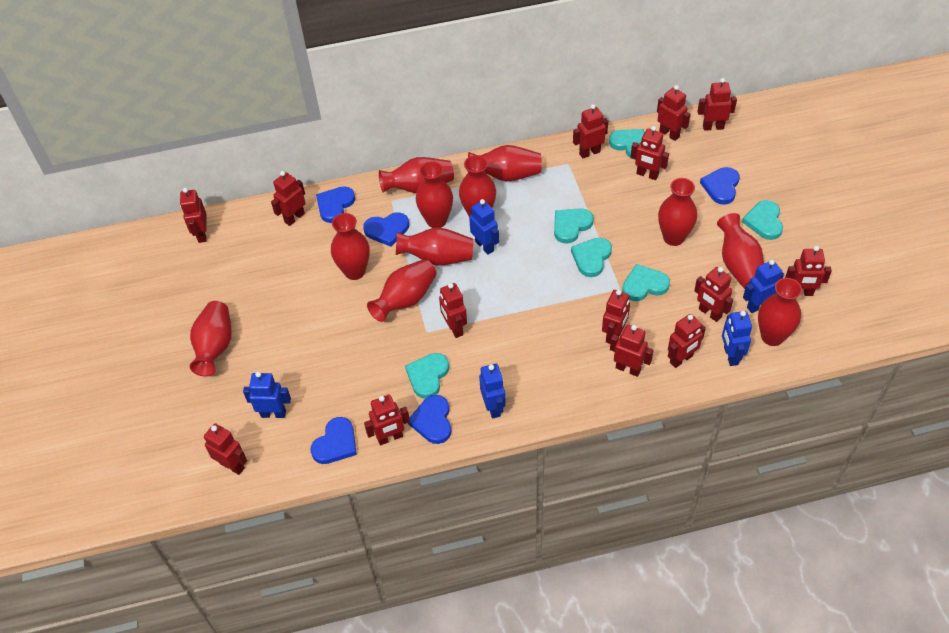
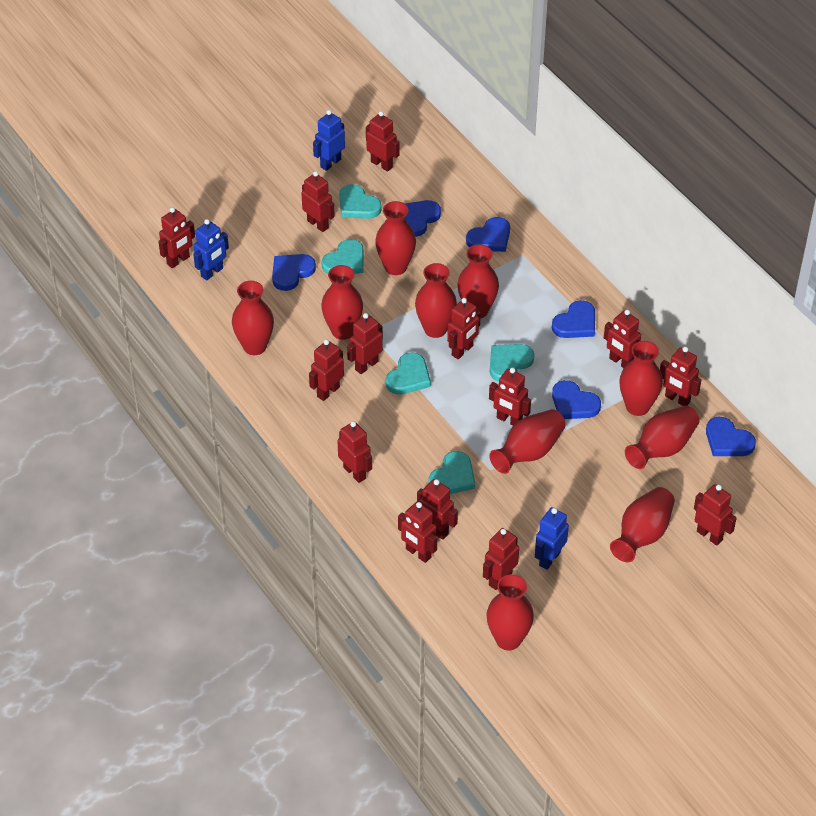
blue heart: [311,417,357,464] [316,186,355,223] [363,212,409,247] [408,395,452,444] [700,167,740,205] = 5 -> [272,254,316,291] [405,200,441,237] [466,217,510,252] [552,300,595,338] [552,380,601,419] [706,417,756,456] = 6
blue robot: [243,372,291,418] [469,199,499,255] [479,364,506,418] [722,311,752,366] [743,260,784,313] = 5 -> [193,219,229,280] [313,110,345,171] [535,507,569,570] = 3
red vase: [190,301,232,376] [331,213,370,280] [367,259,437,322] [379,157,454,193] [396,227,474,266] [416,161,453,228] [459,155,496,216] [468,145,542,181] [658,178,697,246] [717,213,764,289] [758,278,802,346] = 11 -> [232,281,274,355] [321,265,363,340] [375,201,416,275] [415,263,457,338] [457,244,499,319] [486,574,534,650] [489,409,566,474] [610,487,675,562] [619,341,663,416] [625,406,699,469] = 10
turquoise heart: [405,353,449,399] [554,208,594,244] [571,238,612,277] [609,129,645,160] [622,264,670,301] [742,200,783,240] = 6 -> [322,239,364,274] [339,184,382,219] [386,353,431,395] [428,451,475,494] [490,344,534,382] = 5

